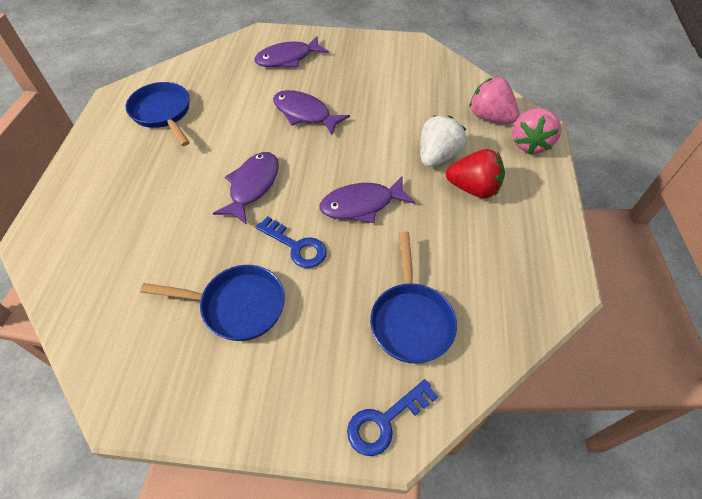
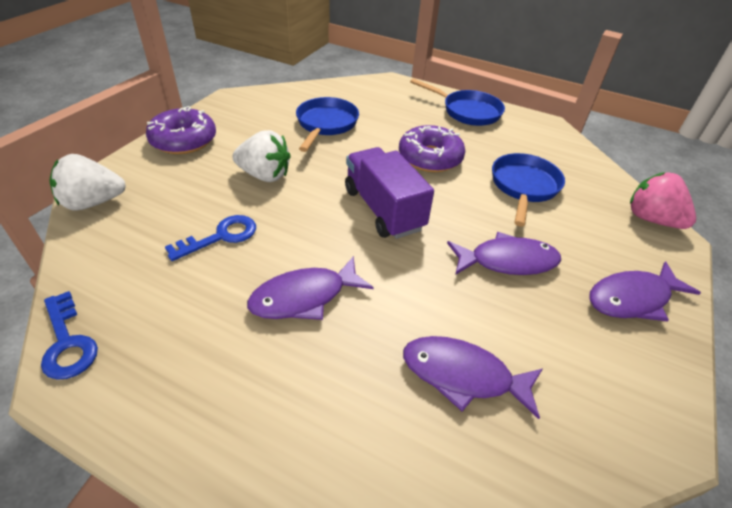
pink strawberry: [469,77,519,123] [512,108,561,154] = 2 -> [630,172,696,229] = 1
purple donut: none = 0 -> [146,106,216,154] [399,125,465,172] = 2
purple truck: none = 0 -> [345,147,434,239] = 1
red strawberry: [446,149,505,199] = 1 -> none = 0
white strawberry: [420,115,467,167] = 1 -> [50,154,126,211] [232,130,291,182] = 2

